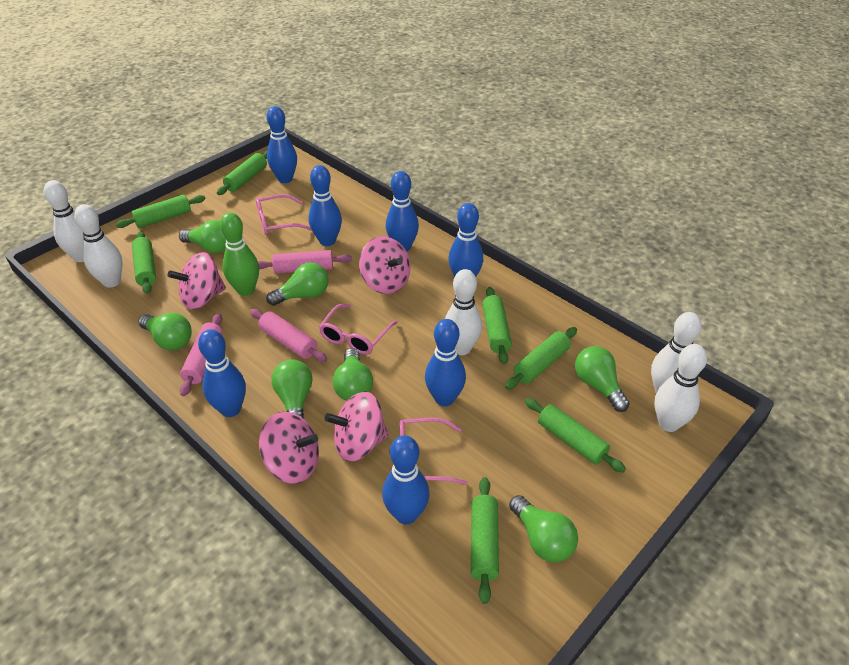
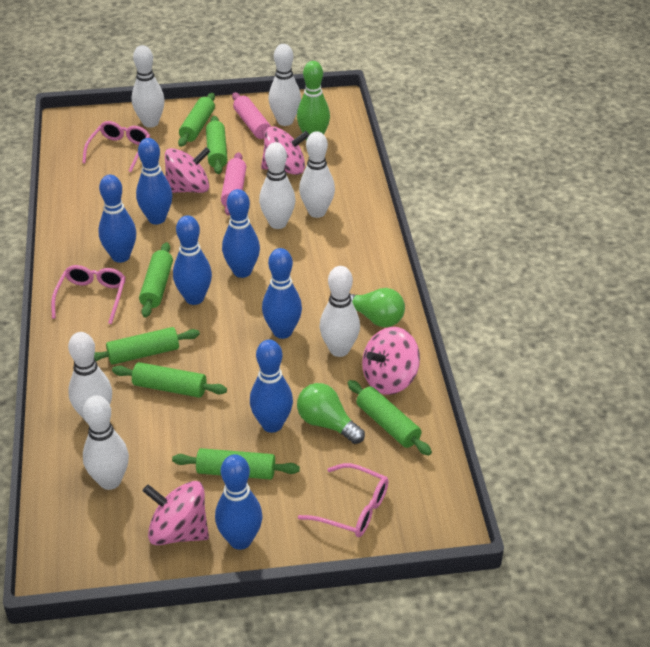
green light bulb: [138,313,192,350] [179,220,226,253] [266,262,329,306] [272,360,312,419] [333,348,373,401] [509,495,578,562] [575,346,630,412] = 7 -> [297,383,365,444] [350,288,405,327] = 2
pink rolling pin: [180,313,223,396] [250,309,327,362] [258,250,352,274] = 3 -> [221,152,247,216] [232,92,271,139] = 2
white bowling pin: [44,180,84,262] [74,204,123,288] [445,269,482,355] [651,312,702,393] [654,344,707,432] = 5 -> [68,332,112,421] [83,395,129,490] [132,45,165,128] [259,142,295,229] [268,44,301,126] [299,131,335,218] [319,266,360,357] = 7

